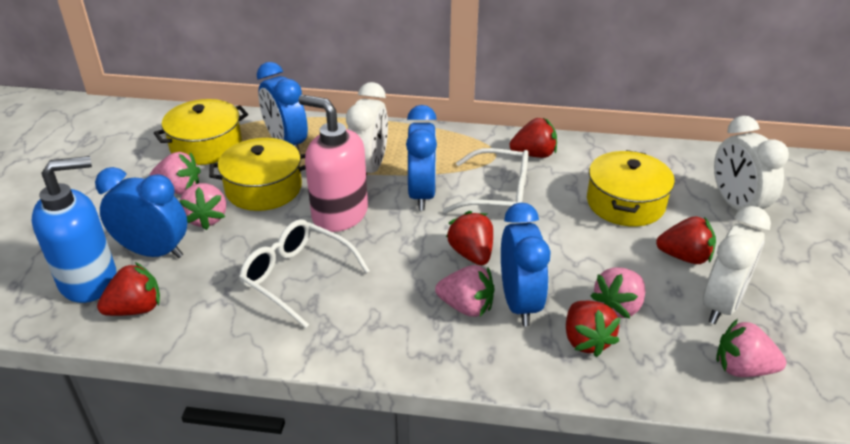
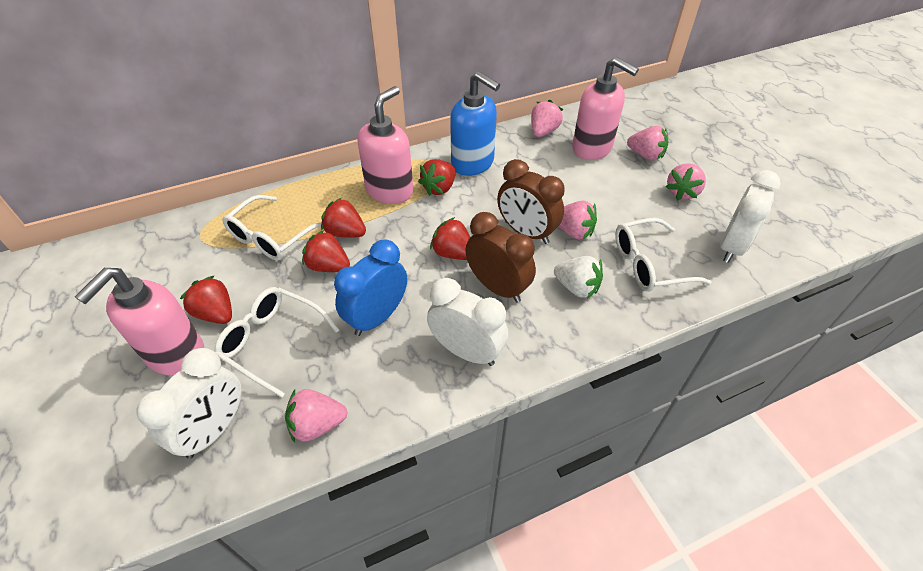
blue clock: [95,167,187,258] [257,62,308,153] [406,105,437,210] [501,203,550,326] = 4 -> [334,239,407,336] = 1
brown clock: none = 0 -> [466,212,536,303] [497,159,565,244] = 2
pink soap dispenser: [298,95,368,232] = 1 -> [75,268,204,376] [358,86,413,204] [572,57,639,160] = 3
white glasses: [239,219,370,328] [443,148,529,213] = 2 -> [215,287,339,398] [222,195,322,260] [615,218,712,292] = 3
white strawberry: none = 0 -> [554,256,603,299] = 1
yellow pot: [154,99,248,165] [209,138,306,211] [587,150,675,227] = 3 -> none = 0

